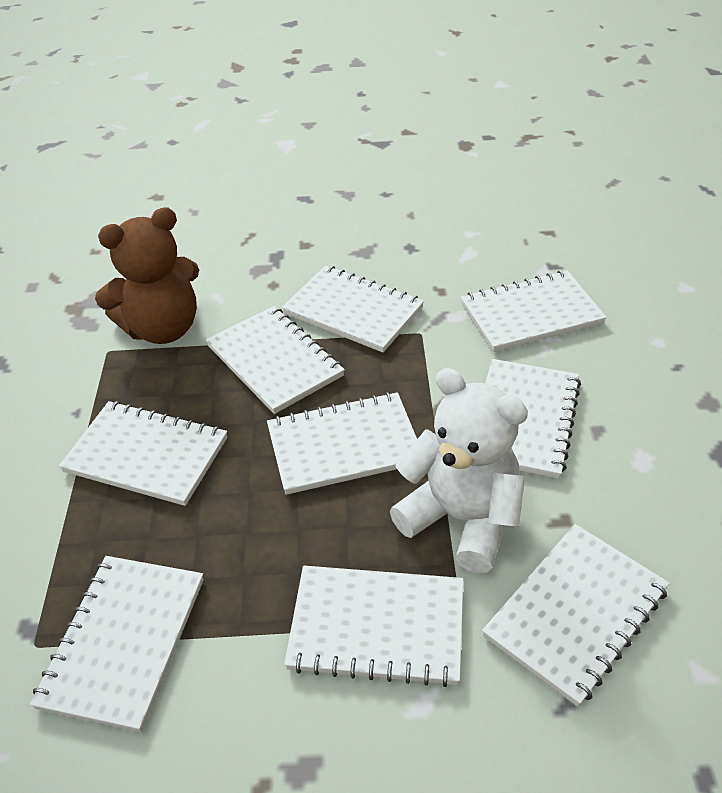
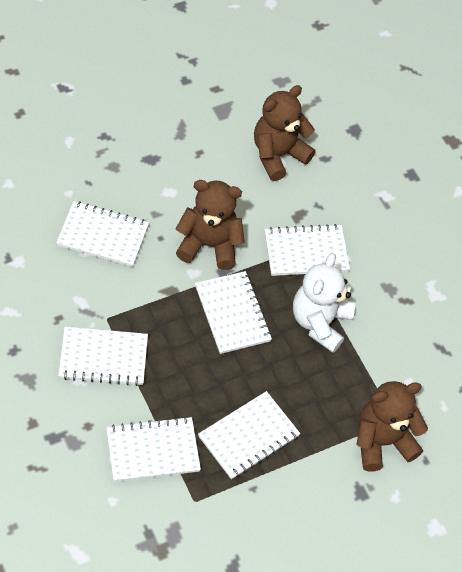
brown teddy bear: [95,207,199,344] = 1 -> [176,180,245,270] [254,85,315,181] [356,381,428,471] = 3
white notebook: [30,556,204,732] [59,401,227,506] [206,306,345,414] [267,392,417,495] [282,265,424,352] [284,566,463,687] [461,270,607,352] [482,524,670,707] [485,359,581,479] = 9 -> [56,201,149,267] [58,327,148,386] [106,416,201,482] [195,271,272,354] [198,391,300,479] [265,224,350,276] = 6

